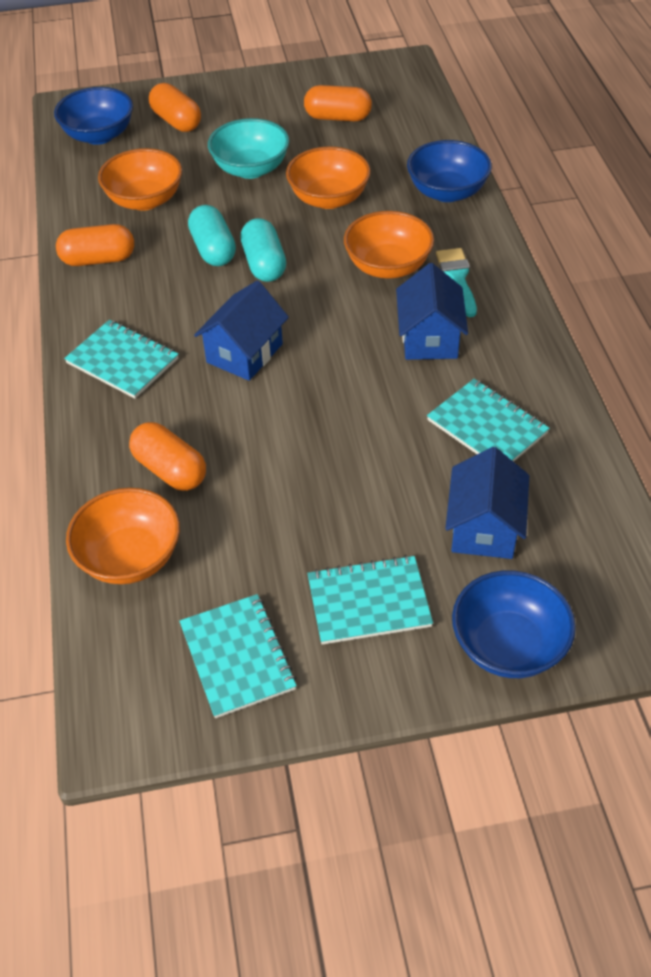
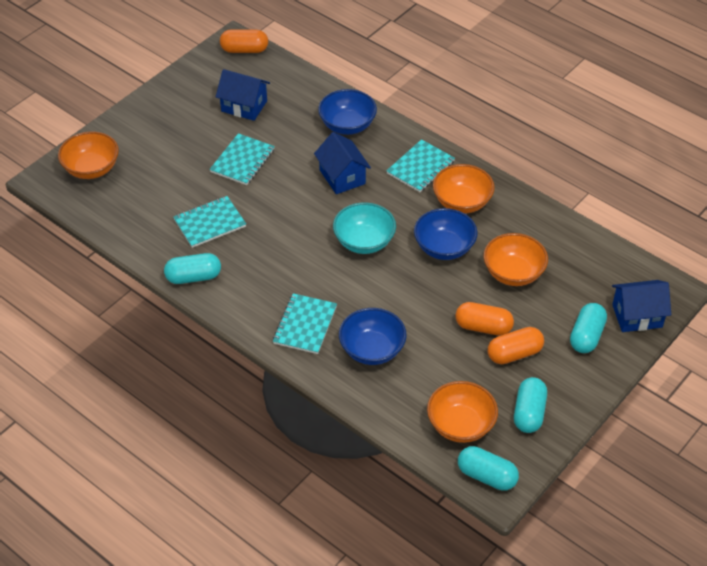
orange capsule: [56,224,134,266] [129,422,206,491] [149,83,201,132] [304,85,372,121] = 4 -> [220,29,268,53] [456,302,514,336] [488,327,544,364] = 3
turquoise brush: [436,248,477,317] = 1 -> none = 0
turquoise capsule: [188,205,236,266] [240,218,286,282] = 2 -> [164,253,221,284] [458,446,519,491] [514,377,547,433] [570,303,607,353] = 4

